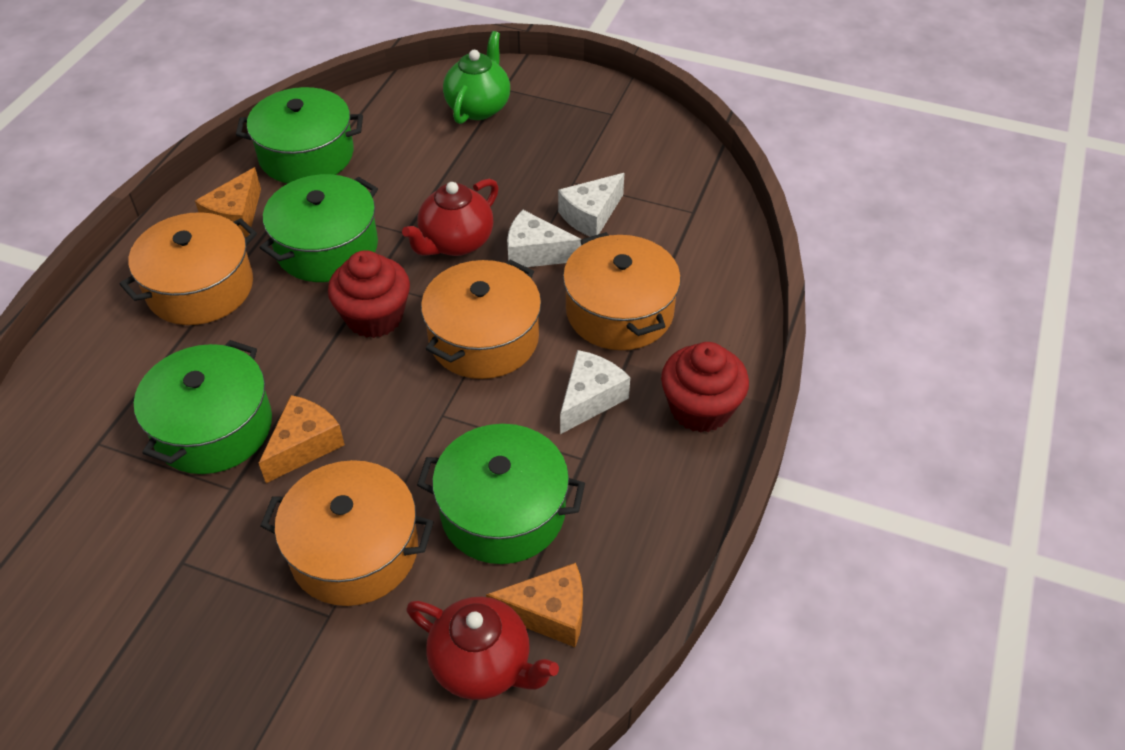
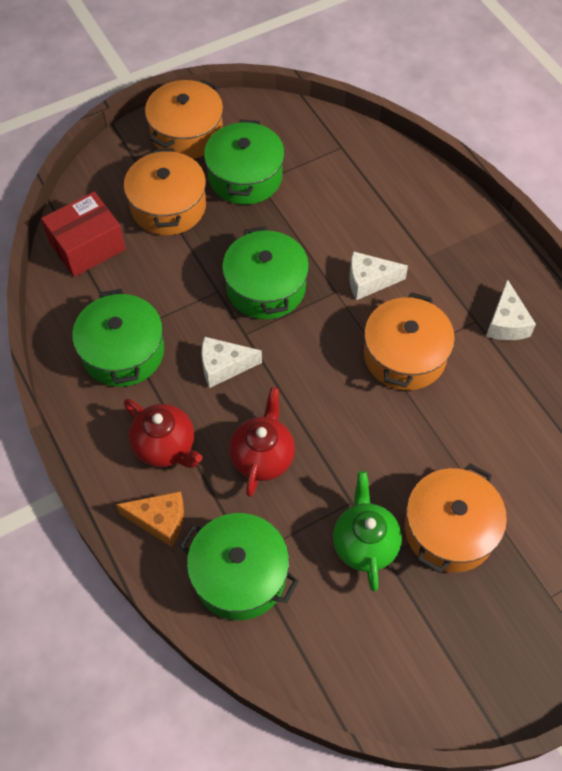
orange cheese: [195,167,261,237] [259,395,345,483] [486,563,583,647] = 3 -> [116,491,184,547] = 1
red box: none = 0 -> [41,191,126,277] = 1
red cupcake: [328,250,410,338] [661,342,749,433] = 2 -> none = 0

